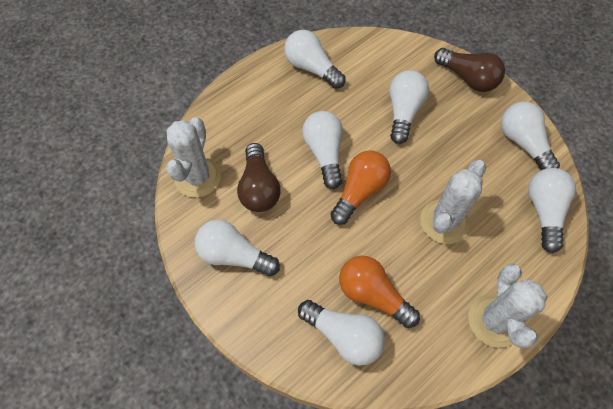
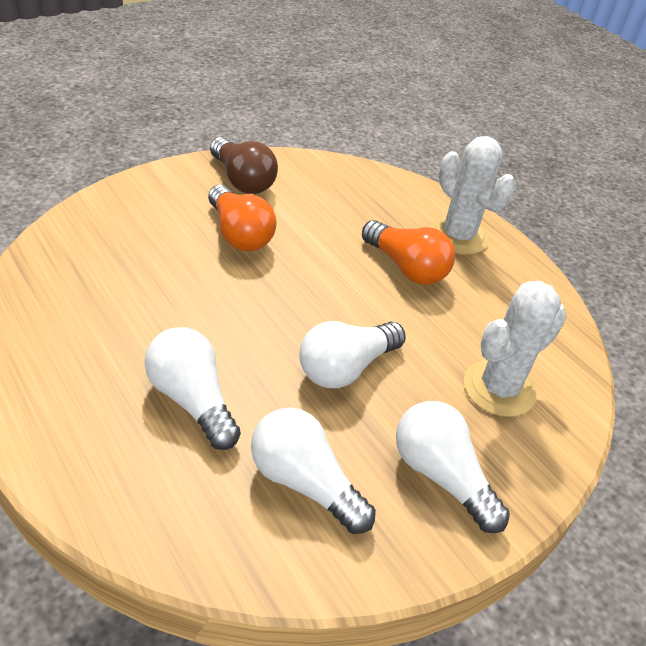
brown light bulb: [237,143,281,212] [434,48,505,92] = 2 -> [210,137,278,194] = 1
white cactus: [166,117,221,198] [420,160,486,244] [468,264,548,348] = 3 -> [430,136,516,255] [464,281,567,417] = 2
white light bulb: [195,220,280,276] [284,30,345,89] [298,300,385,366] [302,111,343,189] [390,70,429,144] [501,102,560,170] [528,168,576,253] = 7 -> [144,327,241,450] [251,407,376,534] [300,321,406,388] [396,401,510,533] = 4

